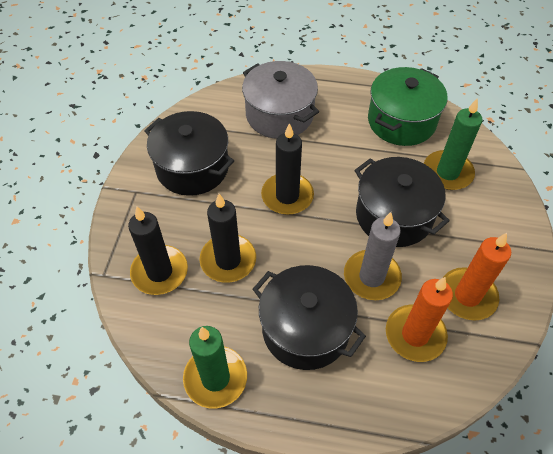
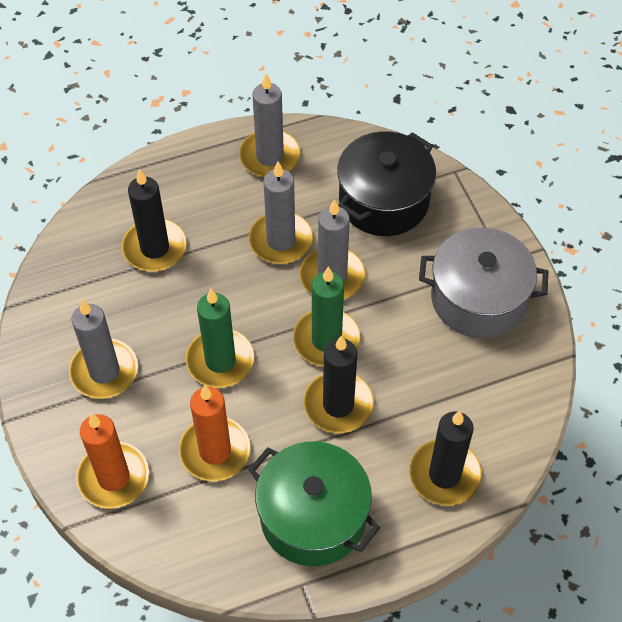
black pot: [144,111,234,196] [253,265,366,370] [354,157,450,247] = 3 -> [337,131,436,236] = 1
grey candle: [344,212,402,300] = 1 -> [69,299,138,399] [239,73,301,177] [249,161,313,264] [300,199,365,299] = 4

